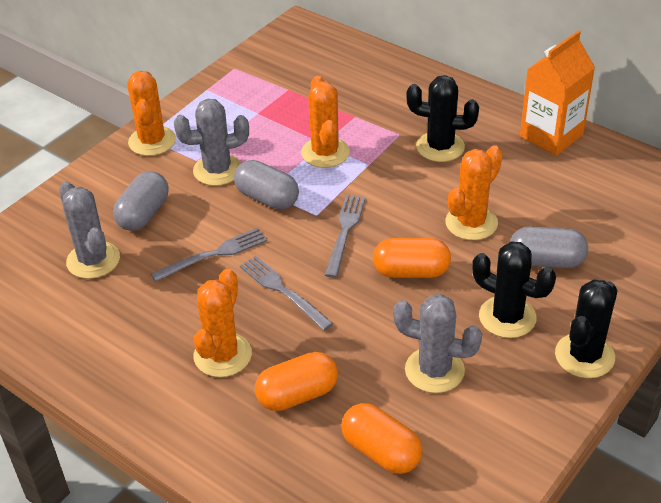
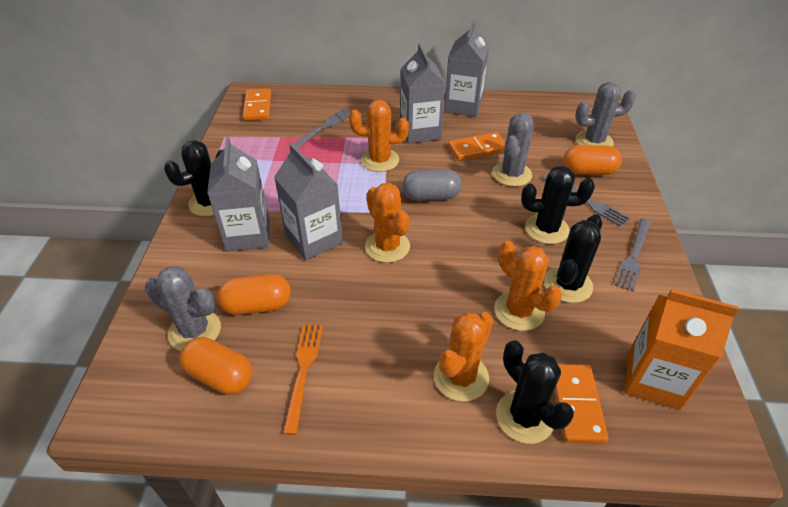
black cactus: [406,75,479,162] [472,241,556,338] [555,279,618,378] = 3 -> [164,140,223,216] [496,340,574,444] [521,166,595,244] [544,214,602,303] = 4
grey capsule: [113,171,168,231] [234,160,299,210] [510,226,588,268] = 3 -> [402,169,462,201] = 1
grey carton: none = 0 -> [207,137,269,252] [274,143,343,260] [400,43,446,144] [444,21,489,117] = 4
orange domino: none = 0 -> [243,88,271,121] [448,132,505,161] [555,364,609,443] = 3
orange fork: none = 0 -> [283,324,323,435] = 1

